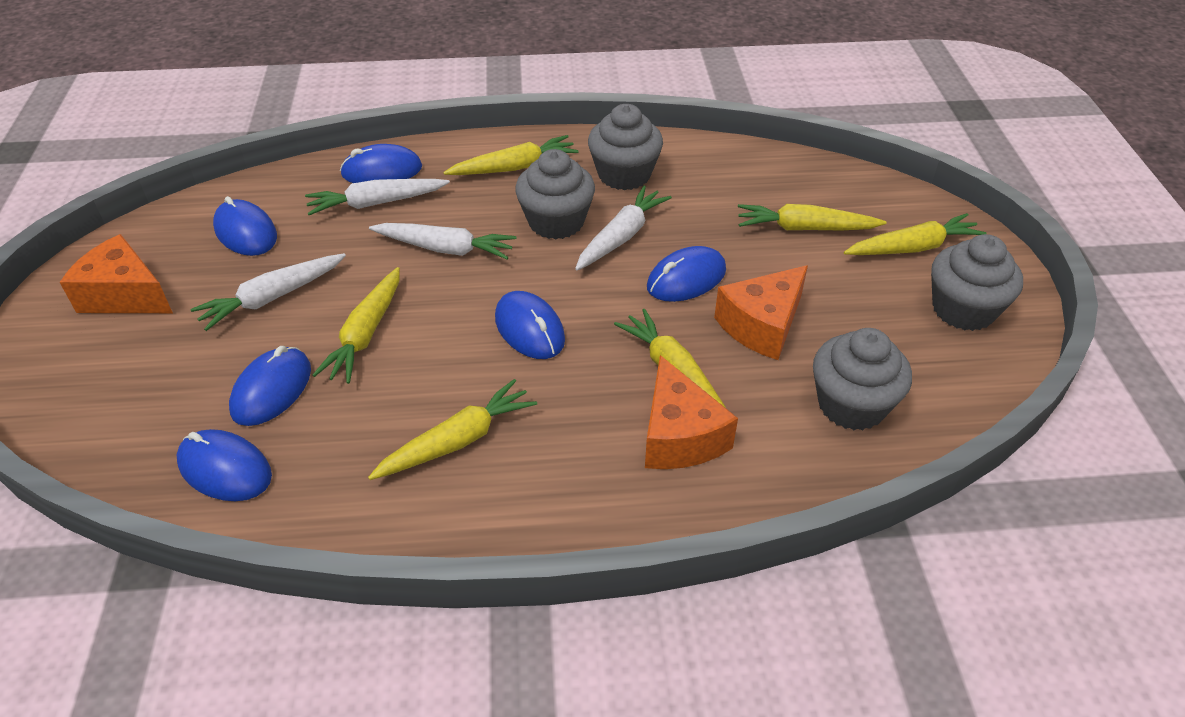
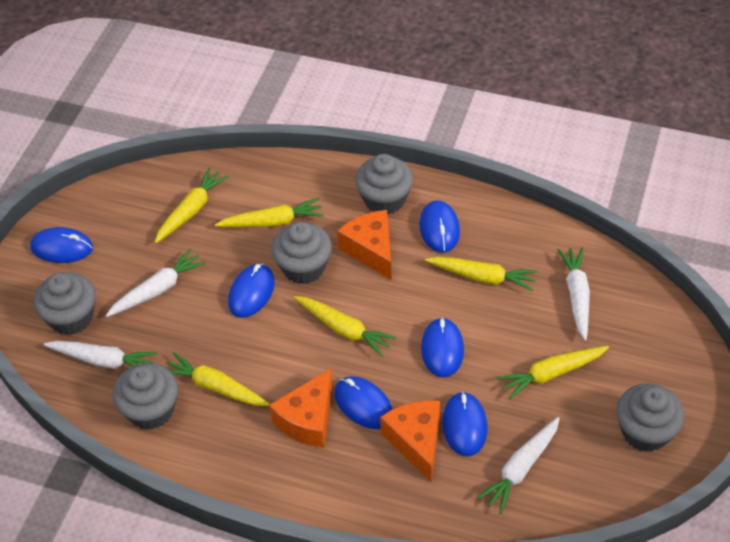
grey cupcake: [515,149,595,240] [588,104,663,190] [813,328,912,430] [931,234,1023,331] = 4 -> [34,272,96,335] [113,363,178,430] [271,222,332,284] [355,154,413,215] [616,383,685,452] = 5

